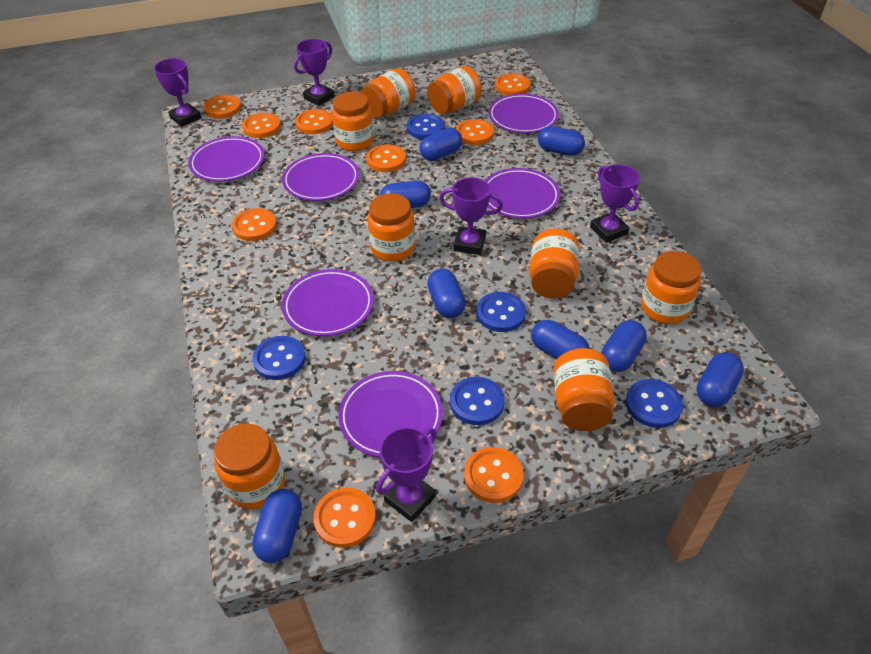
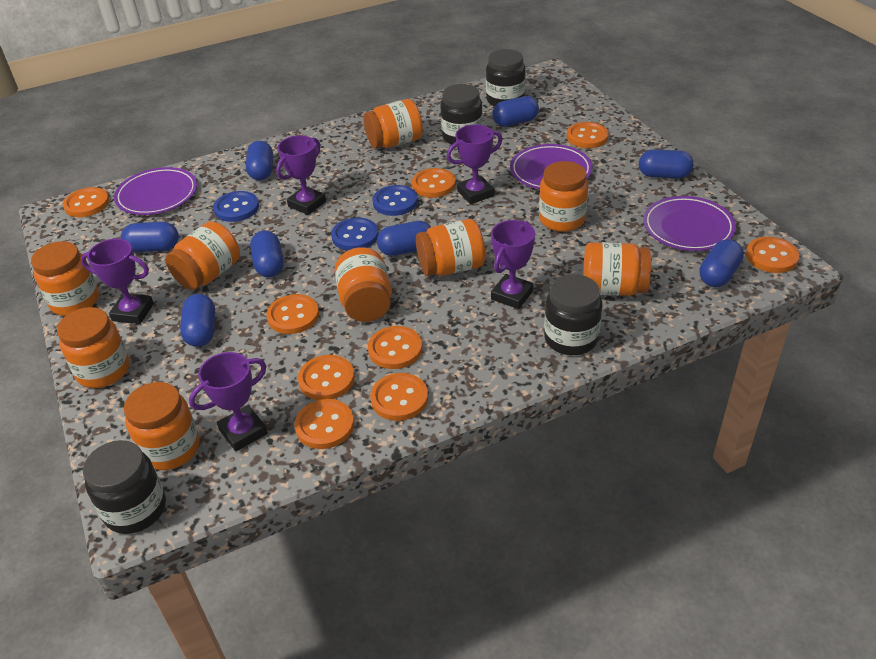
black jar: none = 0 -> [83,440,166,534] [440,84,483,145] [486,49,526,107] [544,274,603,355] = 4
blue button: [252,336,306,380] [407,114,444,139] [450,377,505,425] [476,292,526,332] [626,379,683,428] = 5 -> [213,191,259,222] [331,218,378,251] [373,185,418,216] = 3
orange jar: [214,423,285,509] [332,92,374,151] [361,68,415,118] [367,193,415,262] [427,66,482,114] [529,229,580,299] [553,348,615,431] [641,251,701,324] = 8 -> [31,241,99,316] [57,307,130,388] [124,382,199,470] [166,221,240,290] [334,247,391,322] [364,99,423,149] [416,219,485,276] [539,161,588,232] [583,242,651,296] = 9
purple plate: [188,136,265,182] [282,153,359,201] [282,269,374,336] [338,371,443,457] [485,168,560,219] [488,94,559,133] = 6 -> [114,167,197,215] [510,144,592,189] [643,196,736,251] = 3

